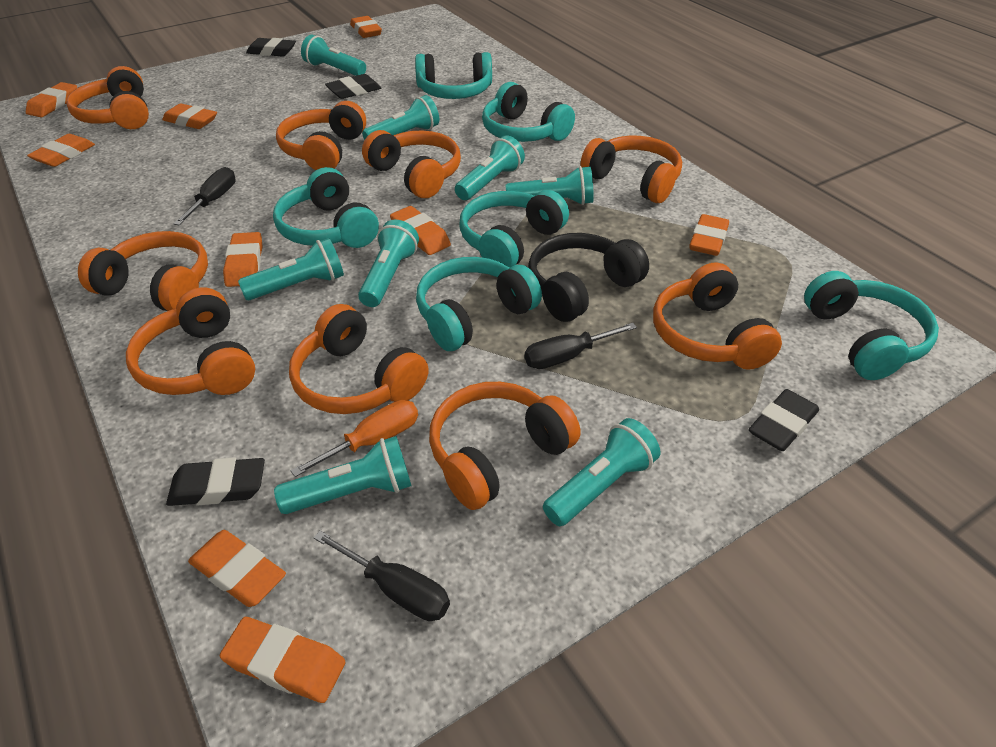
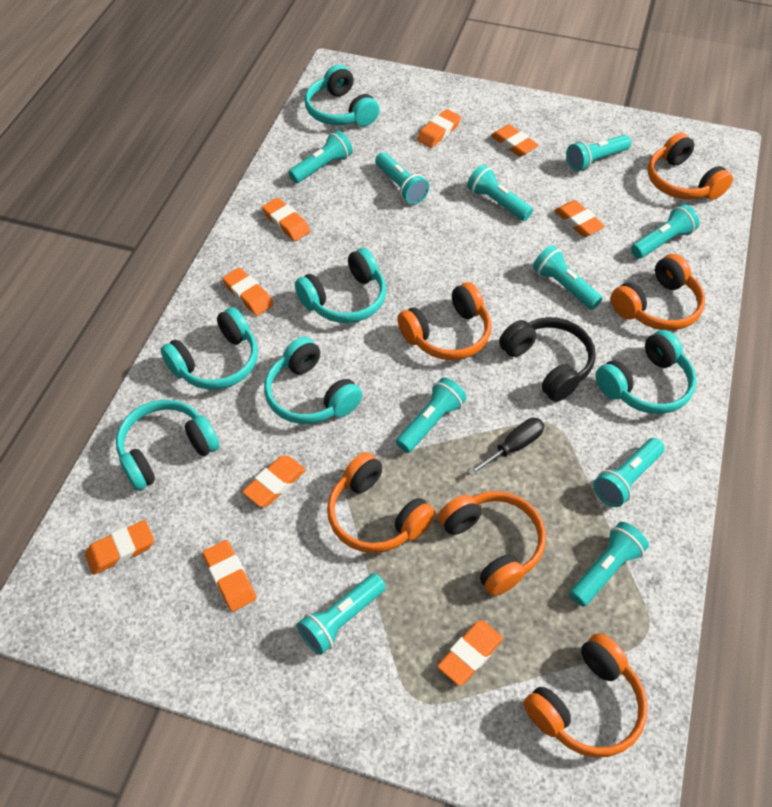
black eraser: [166,458,265,506] [246,38,296,57] [325,74,381,99] [748,389,819,451] = 4 -> none = 0
black screwdriver: [173,167,236,226] [314,530,450,621] [525,323,637,369] = 3 -> [468,418,545,476] = 1
orange headphones: [66,66,149,129] [78,231,208,311] [126,287,255,395] [276,101,366,170] [289,304,429,414] [362,130,461,198] [429,382,581,510] [580,136,682,203] [653,263,782,370] = 9 -> [327,452,436,553] [397,282,491,360] [438,491,546,596] [523,633,648,758] [611,254,705,330] [648,133,733,200] = 6
orange screwdriver: [290,400,418,477] = 1 -> none = 0
turquoise flashlight: [238,238,344,300] [274,436,411,514] [301,35,366,76] [358,220,419,307] [362,95,439,140] [455,135,525,200] [505,166,594,205] [543,418,660,526] = 8 -> [288,130,353,183] [297,573,386,655] [375,152,429,204] [396,377,467,453] [467,164,533,221] [533,245,603,310] [566,135,631,172] [569,522,649,607] [593,438,665,507] [631,204,699,259] = 10

